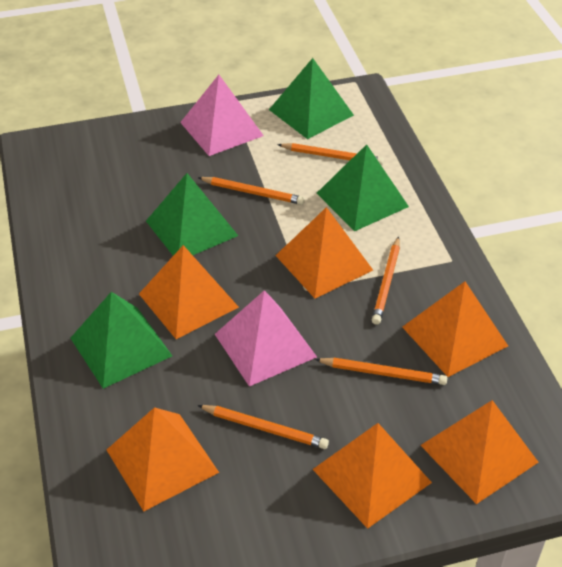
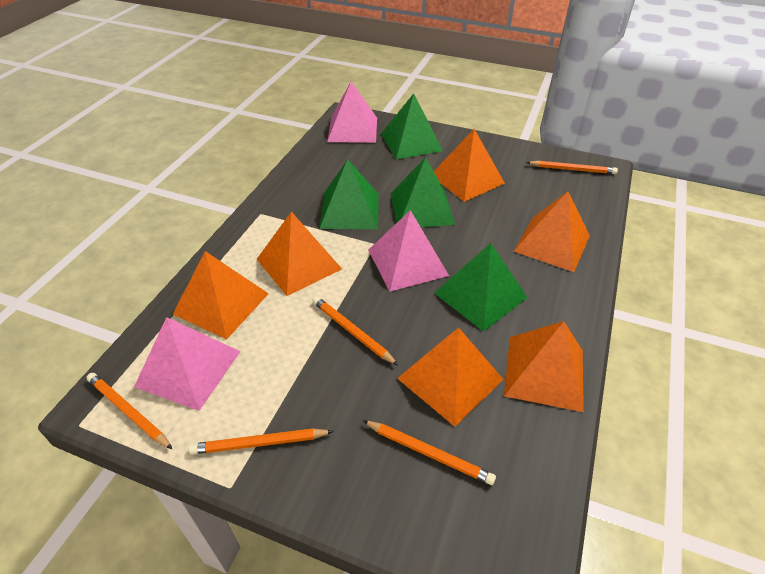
pink pyramid: [180,75,264,156] [215,290,317,387] = 2 -> [134,317,241,411] [327,82,377,143] [368,210,449,292] = 3

